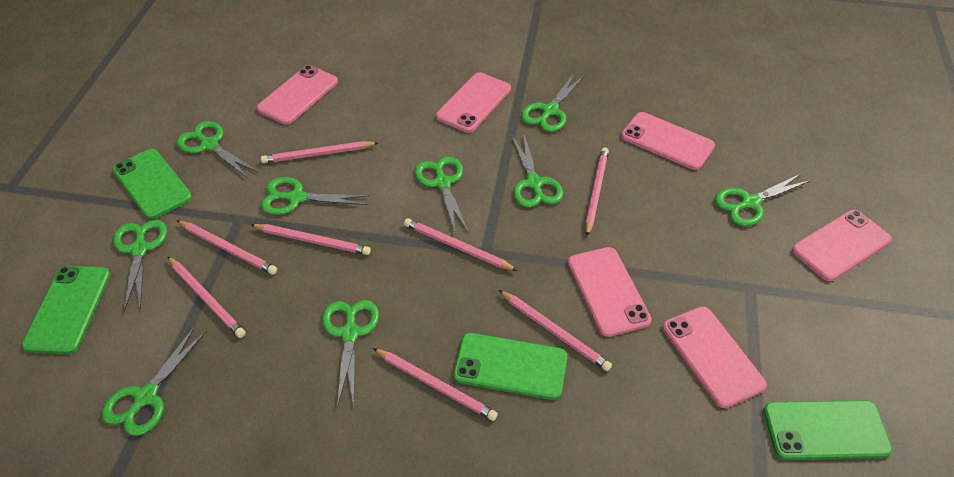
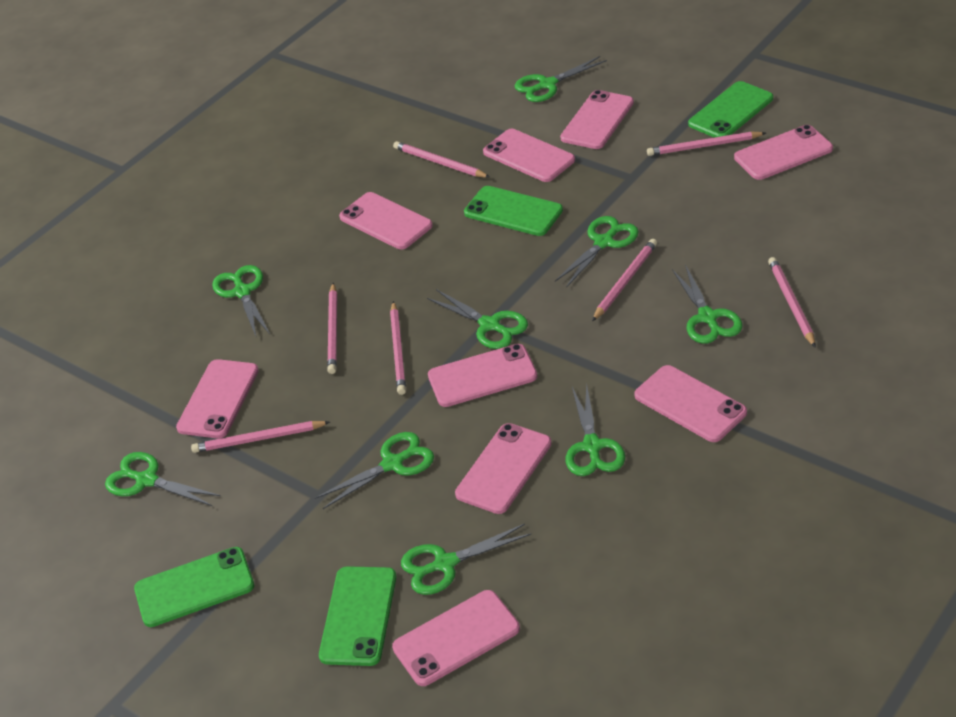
pink pencil: [167,256,246,338] [176,220,277,275] [251,224,371,255] [261,141,378,163] [373,348,498,421] [404,218,518,271] [499,290,612,371] [585,147,609,236] = 8 -> [191,421,330,453] [327,283,337,374] [390,301,406,395] [393,141,490,178] [592,239,657,321] [647,132,766,156] [768,257,815,347] = 7
pink phone: [257,65,338,125] [436,72,511,133] [568,247,652,337] [621,112,715,170] [663,306,767,408] [792,210,892,281] = 6 -> [176,359,259,438] [339,192,433,249] [392,590,520,686] [428,344,537,407] [455,423,552,514] [483,129,575,182] [560,90,634,149] [634,365,747,442] [734,125,833,180] = 9

